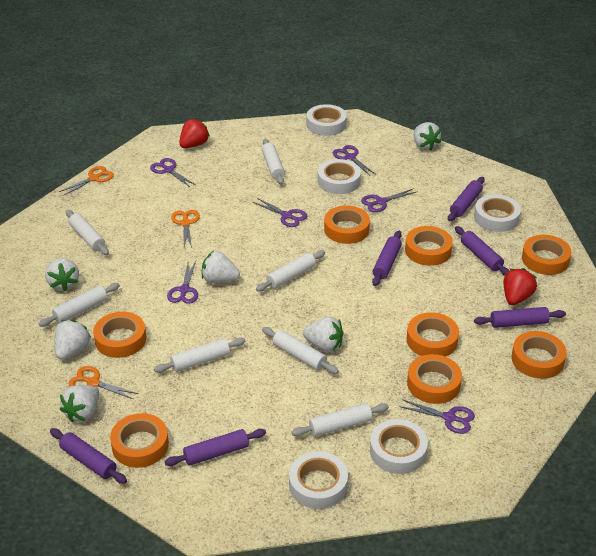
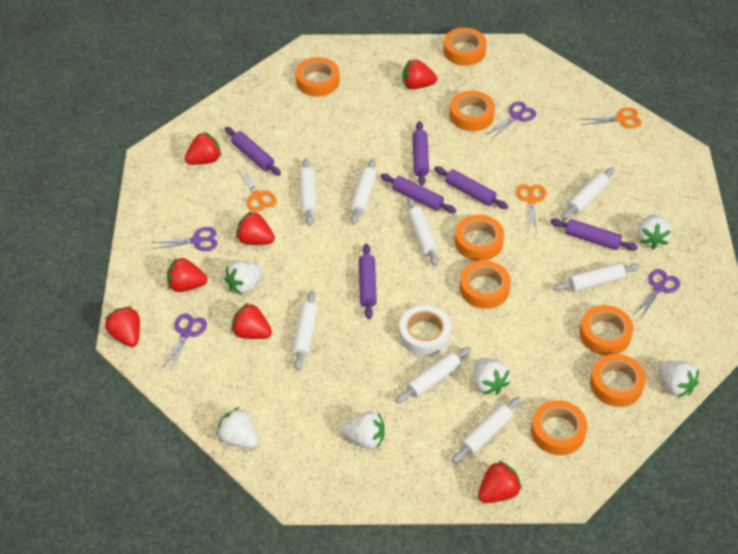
purple scissors: [150,158,196,187] [167,261,198,304] [253,198,307,227] [333,145,375,176] [361,188,418,212] [399,399,475,434] = 6 -> [152,227,218,251] [162,314,207,372] [486,102,536,139] [633,269,680,319] = 4
red strawberry: [179,118,210,148] [503,268,537,305] = 2 -> [105,306,140,347] [167,258,208,292] [184,132,221,165] [231,303,272,339] [236,211,275,245] [402,59,437,89] [478,460,522,503] = 7
white rolling pin: [39,283,120,327] [66,210,109,255] [154,338,246,373] [256,250,325,292] [262,139,285,185] [262,327,339,374] [292,403,389,437] = 7 -> [292,291,318,370] [299,158,317,226] [350,159,377,225] [395,347,471,403] [407,198,438,266] [452,397,521,463] [553,263,640,292] [561,167,614,220] = 8
white tape: [289,451,348,509] [307,104,347,136] [318,159,361,194] [370,419,428,474] [474,194,521,232] = 5 -> [399,305,451,356] = 1

